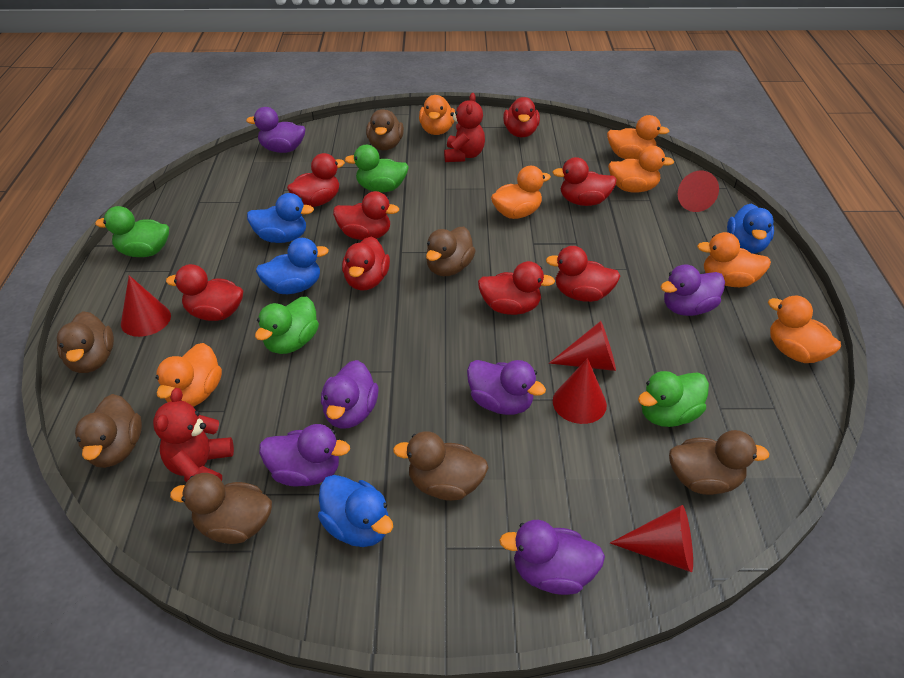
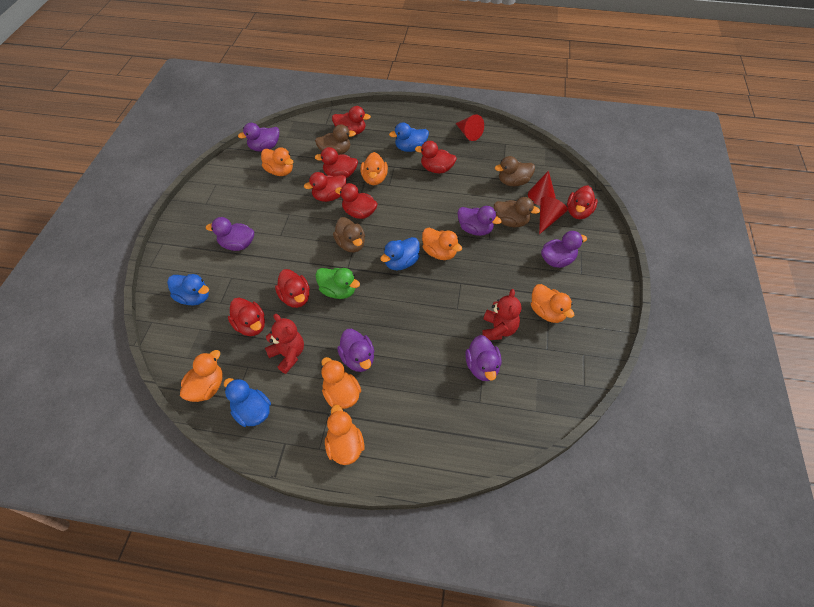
brown duck: [57,311,114,373] [75,394,142,468] [170,473,272,544] [366,109,404,150] [393,431,488,501] [426,227,476,276] [669,430,770,495] = 7 -> [315,124,356,155] [333,217,365,252] [494,197,540,227] [495,156,535,186] = 4
green duck: [95,206,169,257] [255,297,319,354] [345,145,409,192] [638,371,709,427] = 4 -> [315,268,360,299] = 1
red cone: [121,275,171,337] [549,321,616,371] [553,358,607,424] [610,505,693,572] [678,171,719,212] = 5 -> [456,114,484,141] [528,171,556,205] [539,197,568,234] = 3

